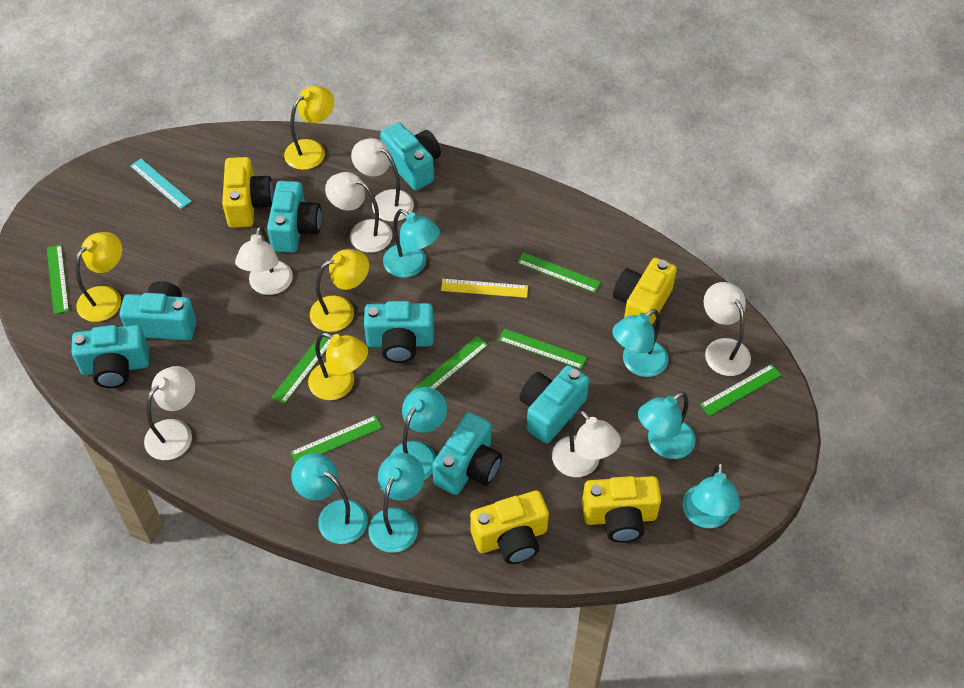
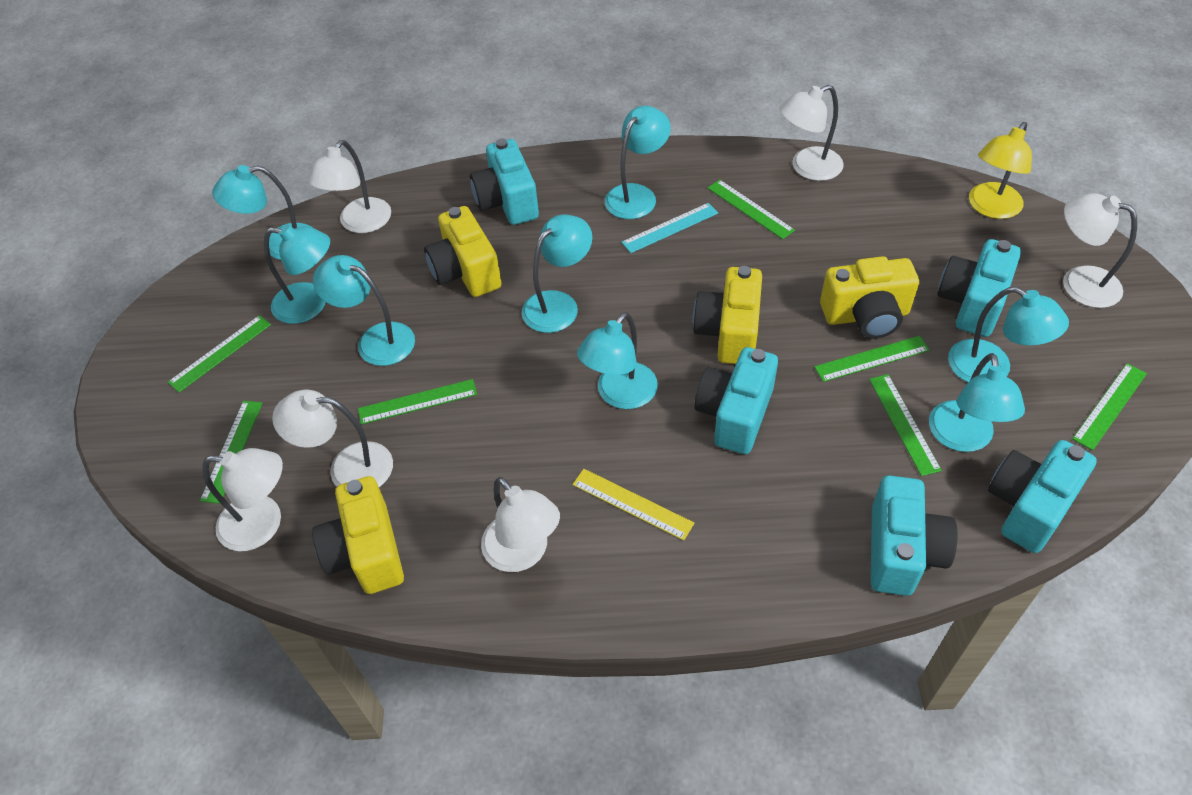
turquoise camera: [71,325,149,388] [119,281,196,340] [267,181,321,253] [364,301,434,363] [380,122,441,190] [432,412,502,495] [520,365,589,443] = 7 -> [470,139,539,225] [694,347,778,454] [871,475,957,596] [937,239,1021,337] [988,440,1097,553] = 5
turquoise lamp: [291,453,368,544] [368,453,425,553] [383,209,440,278] [390,387,447,479] [612,309,669,377] [638,392,696,459] [682,462,740,528] = 7 -> [212,165,313,260] [264,224,330,324] [313,255,415,366] [522,214,592,333] [577,312,658,409] [605,106,671,219] [929,353,1025,452] [948,287,1069,382] = 8
yellow lamp: [75,232,122,322] [284,86,334,170] [308,332,368,400] [310,249,369,332] = 4 -> [969,122,1032,219] = 1

